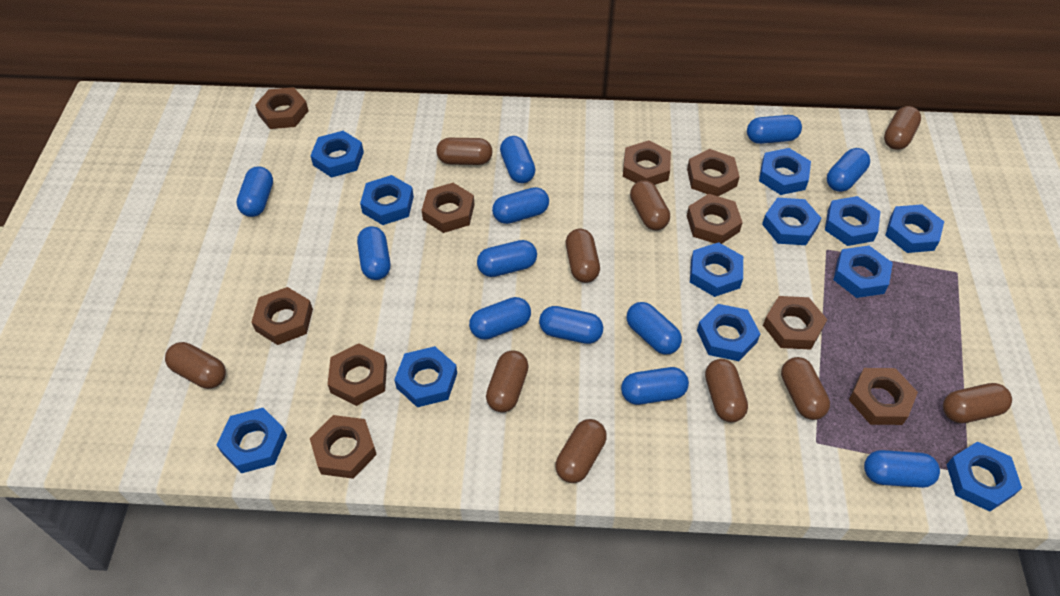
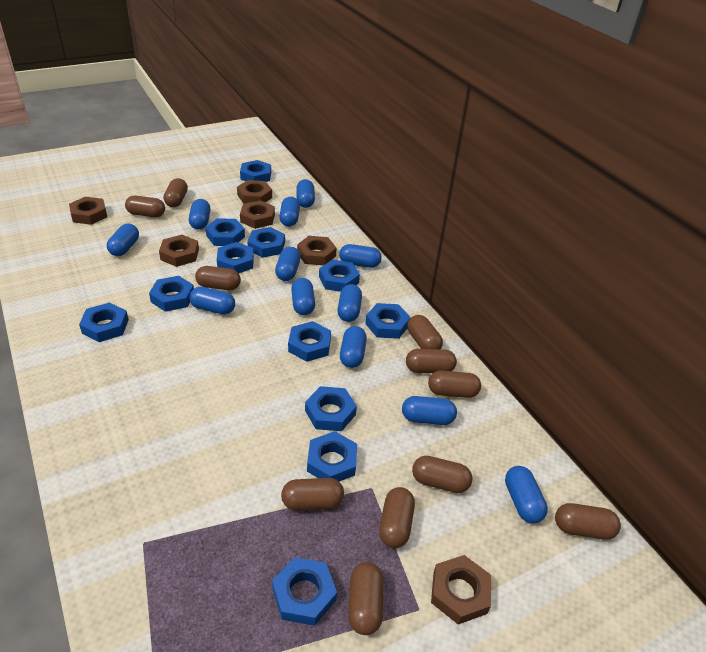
brown capsule: [165,342,226,389] [436,138,493,165] [486,350,529,412] [555,419,607,483] [566,229,600,283] [630,180,670,230] [705,359,748,422] [781,357,830,420] [884,106,921,150] [943,383,1012,423] = 10 -> [125,196,165,217] [164,178,188,207] [195,266,241,290] [281,478,344,510] [348,562,384,635] [379,487,415,548] [406,349,457,373] [407,315,443,349] [412,456,473,493] [428,370,481,398] [555,503,621,540] = 11
brown nut: [252,287,313,345] [255,87,309,129] [310,415,377,479] [328,343,387,406] [422,183,474,233] [623,140,671,185] [687,149,740,196] [687,194,743,244] [763,296,827,350] [849,368,918,425] = 10 -> [69,197,107,225] [159,235,199,267] [237,180,272,204] [240,200,275,229] [297,236,337,265] [431,555,491,625] = 6

